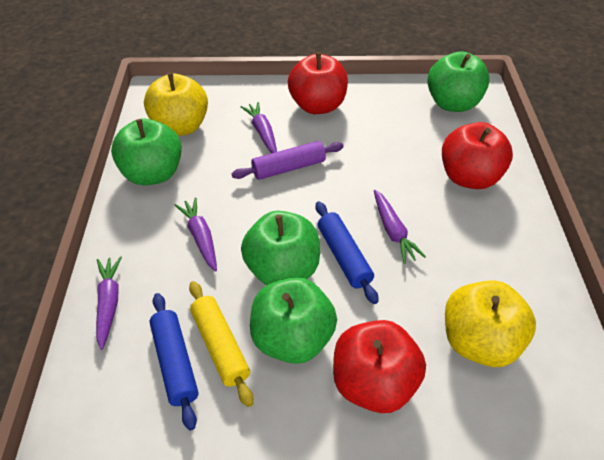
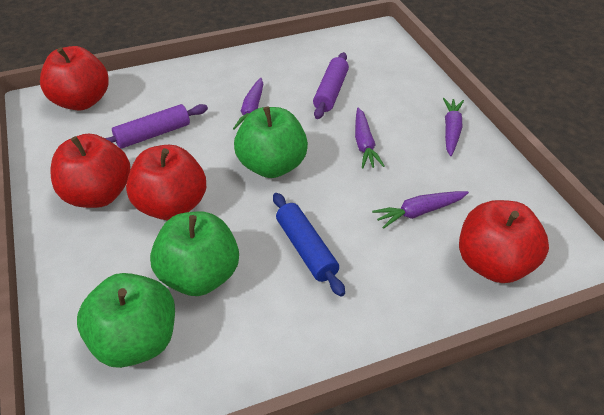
blue rolling pin: [149,293,199,430] [316,201,378,304] = 2 -> [273,193,345,297] = 1
green apple: [111,118,182,185] [241,211,320,285] [250,277,337,364] [427,52,490,112] = 4 -> [77,273,175,368] [150,211,239,296] [234,107,308,178] = 3
purple rolling pin: [232,141,344,180] = 1 -> [105,104,208,149] [313,52,349,119] = 2
red apple: [288,52,348,114] [333,320,426,413] [442,122,513,189] = 3 -> [40,46,109,110] [51,134,131,208] [126,145,206,220] [459,200,549,283] = 4
yellow apple: [144,73,208,136] [445,280,536,367] = 2 -> none = 0
yellow rolling pin: [189,281,253,407] = 1 -> none = 0

